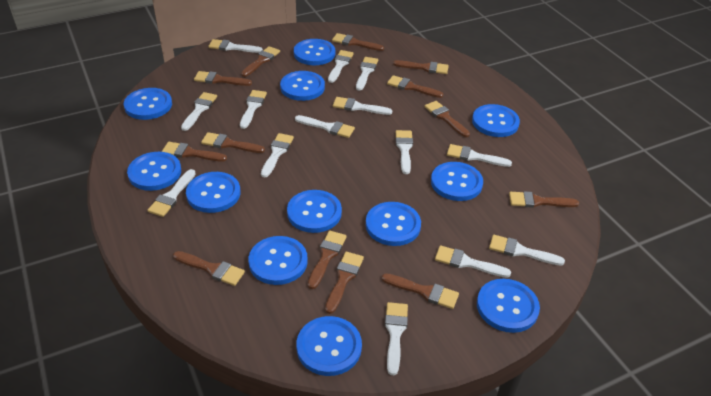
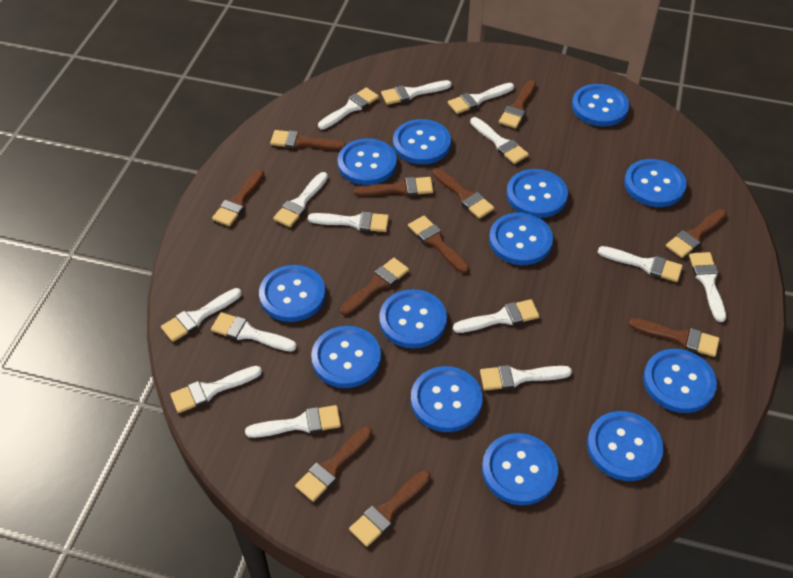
blue button: [124,88,172,120] [127,152,181,191] [186,172,241,213] [249,236,308,285] [280,71,325,101] [287,190,342,233] [294,39,335,65] [296,316,362,376] [366,202,421,246] [431,162,483,201] [472,104,520,137] [477,279,540,333] = 12 -> [259,265,326,322] [311,326,381,388] [338,139,397,185] [379,289,447,348] [393,119,451,164] [411,366,483,432] [482,433,558,505] [489,213,553,265] [506,169,568,218] [572,84,629,126] [587,411,664,481] [624,159,687,207] [643,349,717,413] = 13
brown brush: [162,142,227,161] [173,251,245,286] [194,71,252,86] [201,132,265,153] [241,46,280,77] [308,231,347,289] [325,252,364,314] [332,33,384,51] [382,273,459,309] [387,75,443,98] [393,60,449,74] [425,101,470,137] [509,191,579,208] = 13 -> [212,170,264,226] [270,130,346,150] [295,426,372,502] [340,258,409,315] [349,470,431,547] [354,177,433,196] [408,216,469,273] [433,168,494,219] [499,80,536,128] [629,318,720,357] [666,209,727,258] = 11

